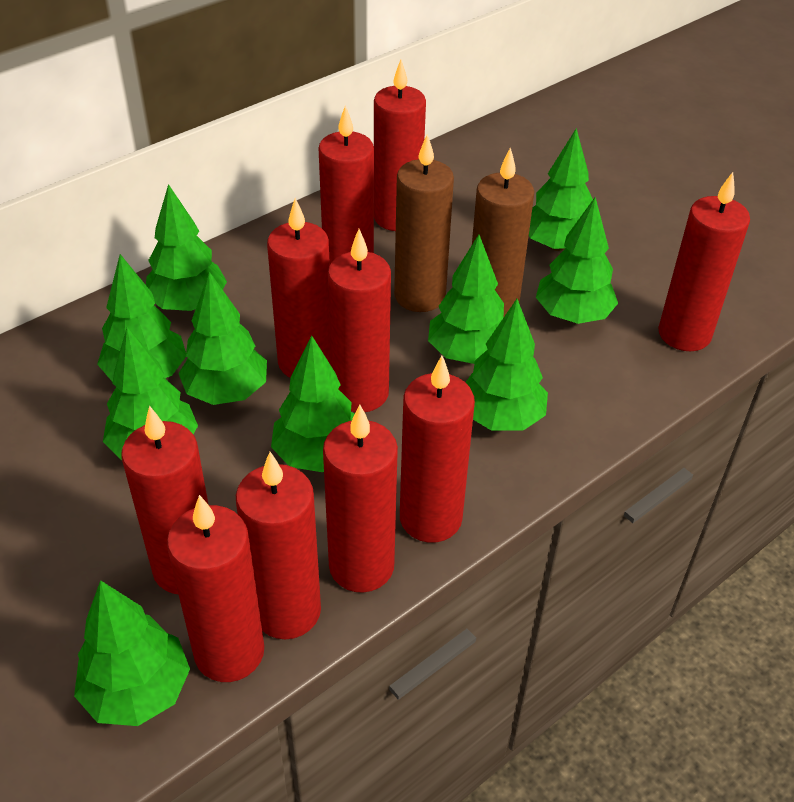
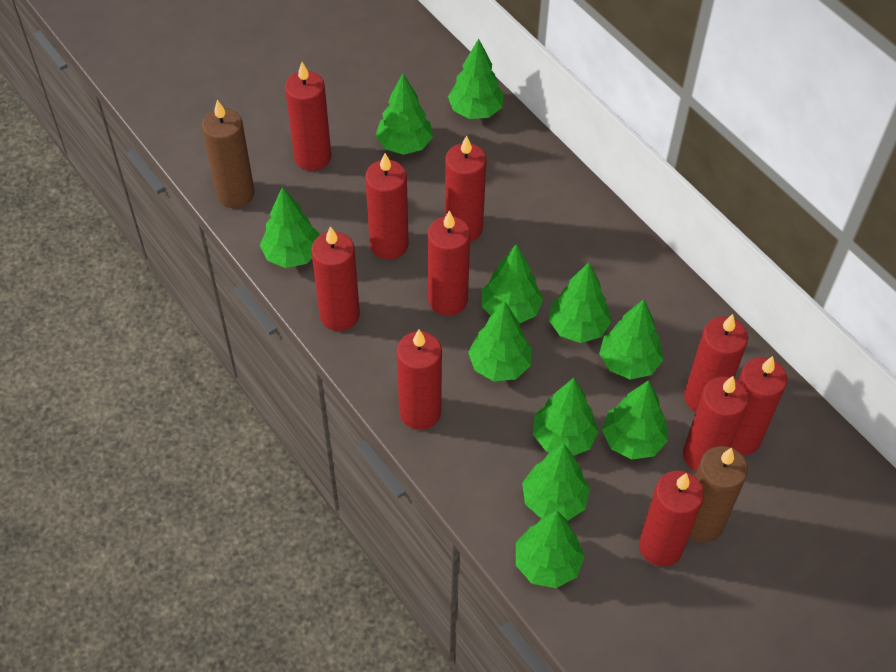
green tree: [74,580,190,726] [97,254,186,382] [103,327,198,460] [146,184,227,311] [178,272,267,405] [271,336,354,472] [428,235,504,364] [465,299,548,431] [529,128,593,251] [536,197,618,324] = 10 -> [260,187,319,268] [376,74,433,155] [448,39,504,119] [468,302,532,381] [482,244,543,324] [516,511,585,588] [522,444,590,521] [533,378,599,456] [549,262,612,343] [599,299,663,380] [602,380,668,460] = 11

